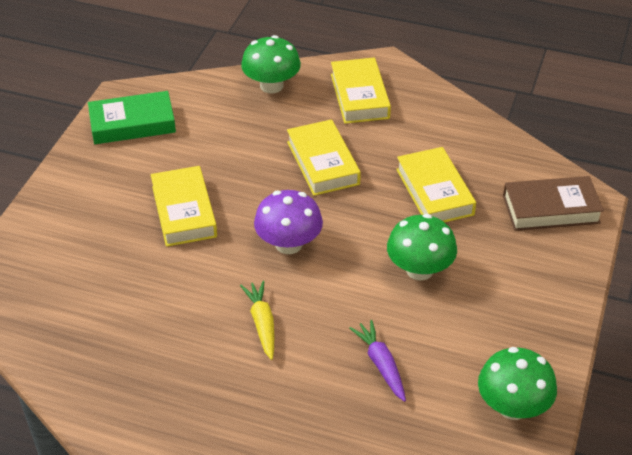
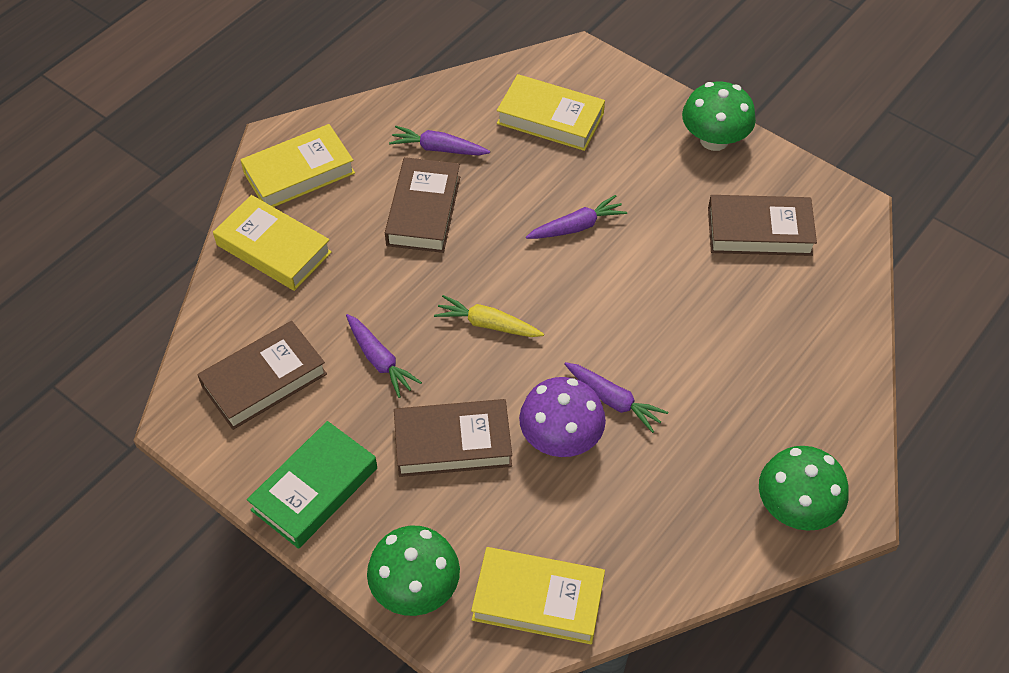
brown book: [503,176,604,231] = 1 -> [197,321,327,430] [385,157,460,253] [394,399,512,477] [708,195,817,256] = 4
purple carrot: [349,320,406,402] = 1 -> [346,314,422,398] [389,126,490,155] [526,195,627,239] [564,362,668,433] = 4

